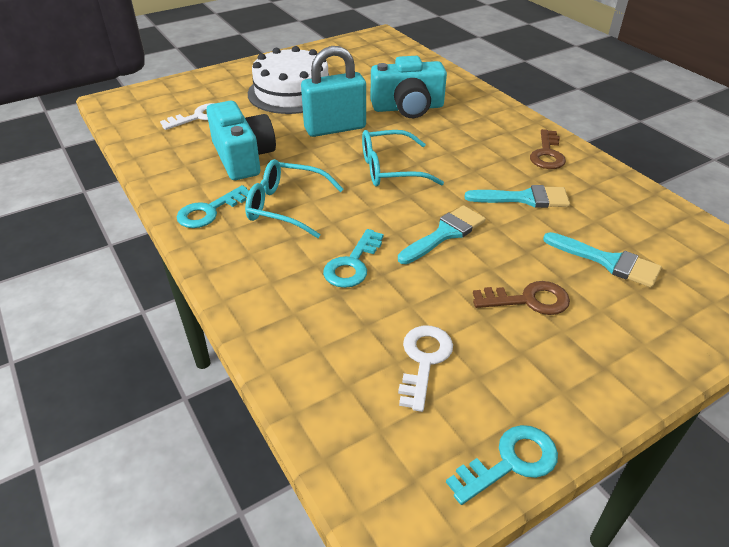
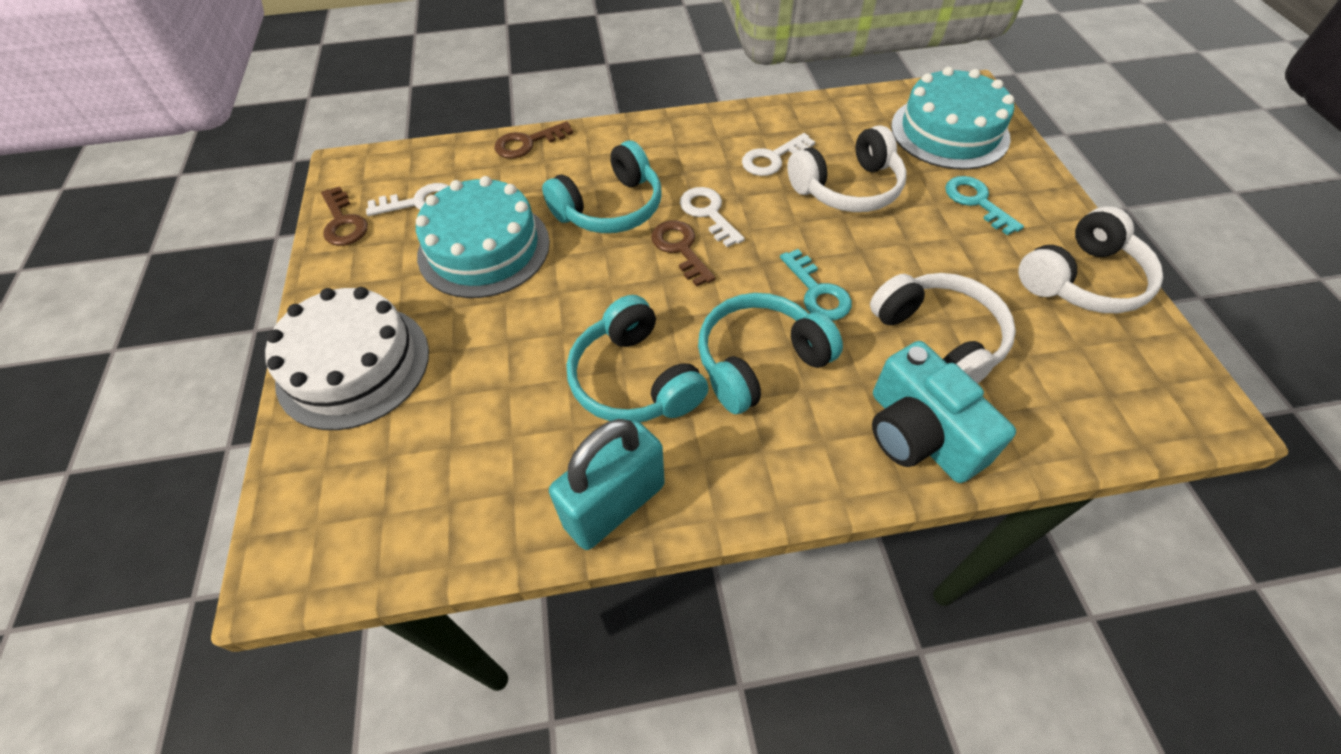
brown key: [473,281,570,315] [530,129,566,169] = 2 -> [321,186,368,246] [494,121,573,159] [651,220,715,287] = 3
turquoise brush: [398,205,486,264] [465,185,570,208] [543,232,662,288] = 3 -> none = 0
turquoise cake: none = 0 -> [416,176,550,298] [891,67,1014,170] = 2
turquoise camera: [206,101,276,180] [371,56,447,118] = 2 -> [872,341,1016,483] = 1
turquoise glasses: [245,159,344,238] [362,130,444,187] = 2 -> none = 0
turquoise headphones: none = 0 -> [542,140,661,233] [567,295,709,422] [698,293,843,414] = 3
turquoise key: [177,185,249,228] [323,229,383,288] [446,425,558,505] = 3 -> [780,249,852,321] [945,176,1024,235] = 2
white headphones: none = 0 -> [787,125,907,212] [870,273,1016,384] [1018,206,1163,313] = 3
white key: [160,103,214,130] [398,326,453,412] = 2 -> [366,183,449,216] [680,187,745,247] [742,133,815,176] = 3

